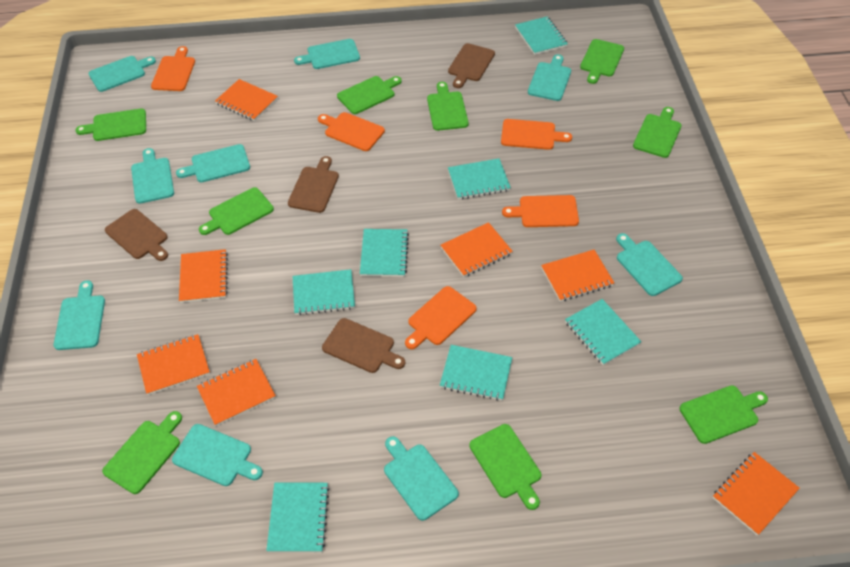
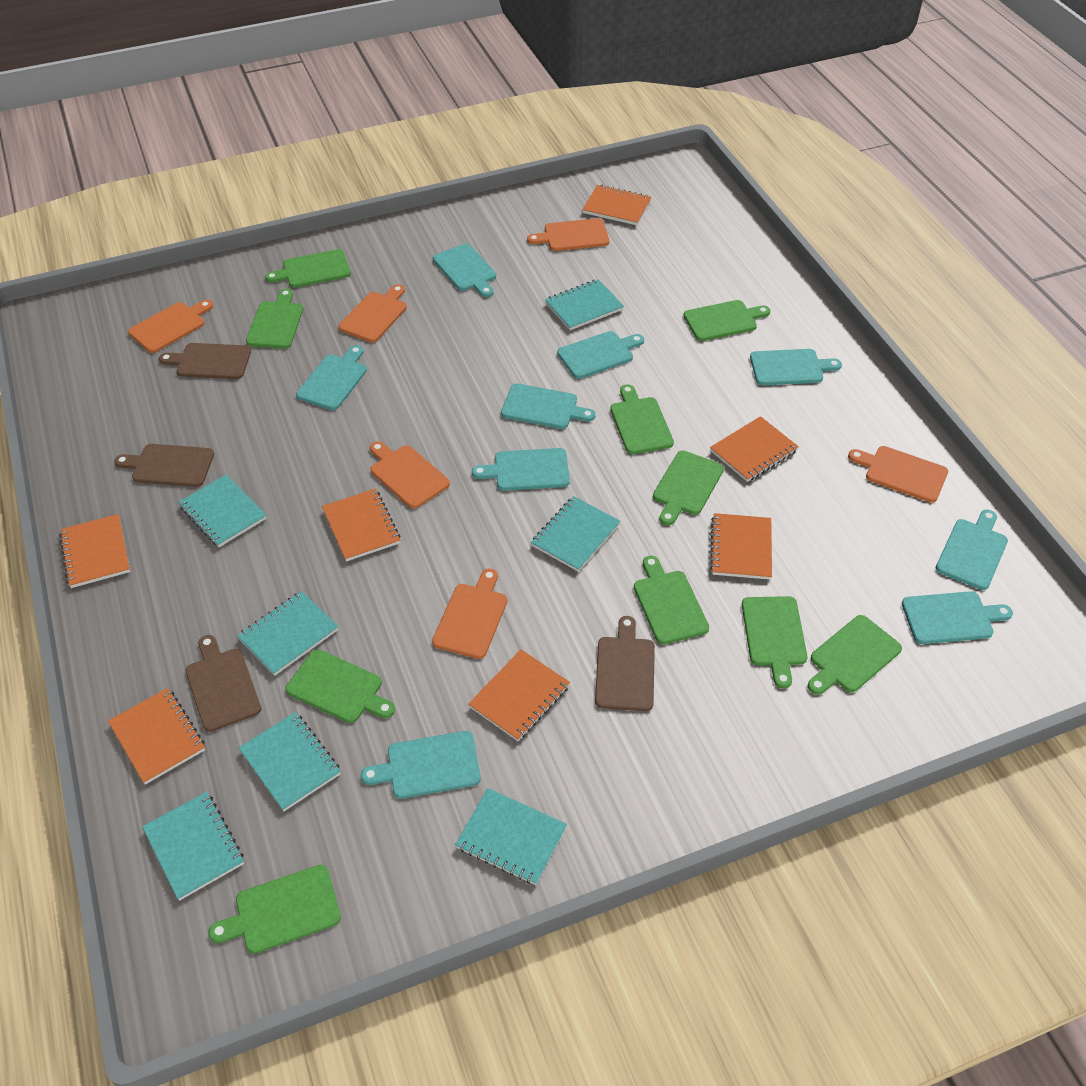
green cutting board: [75,109,146,141] [102,411,182,494] [199,187,274,235] [337,76,402,114] [427,82,469,131] [469,424,541,510] [580,39,624,84] [633,107,682,158] [679,385,768,444] = 9 -> [209,865,341,954] [246,289,303,349] [265,249,351,288] [286,649,395,723] [610,384,674,454] [634,556,709,644] [653,451,724,526] [683,300,770,341] [742,596,808,689] [807,615,902,695] = 10
orange cutting board: [151,46,195,91] [318,112,385,151] [405,286,477,349] [501,119,572,150] [502,195,579,227] = 5 -> [128,300,213,353] [339,284,407,343] [370,441,450,509] [432,569,507,659] [527,218,609,251] [848,446,948,503] = 6

